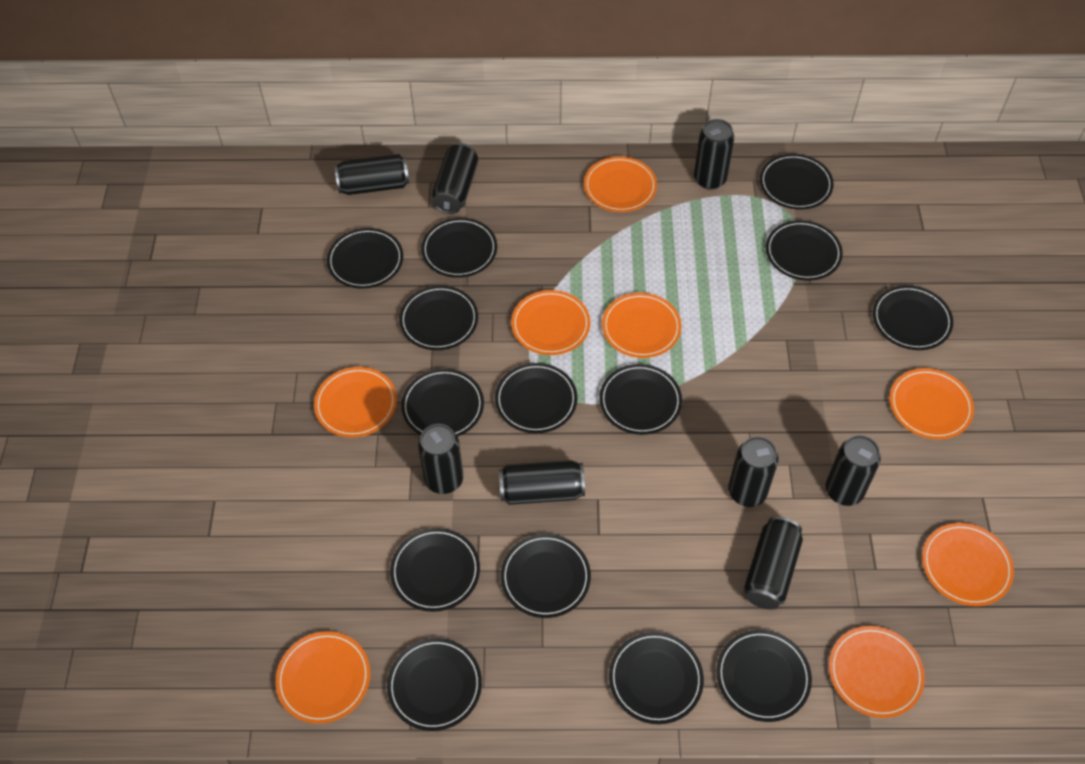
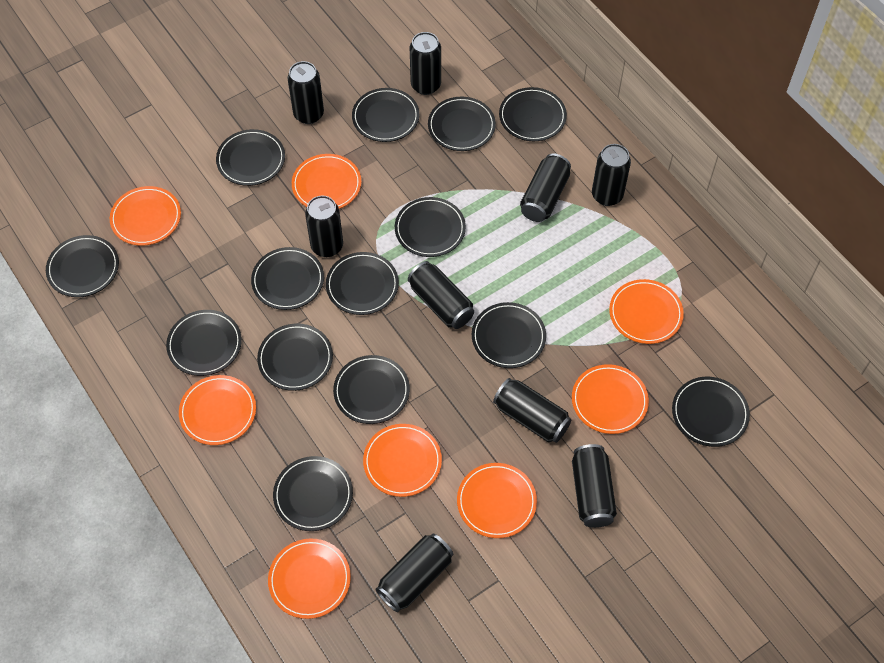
black can: [335,154,409,195] [418,424,463,494] [432,143,478,214] [499,460,585,505] [694,119,734,190] [728,437,779,507] [744,516,803,610] [826,435,881,506] = 8 -> [288,61,324,124] [305,196,343,257] [375,534,453,612] [408,261,474,329] [410,32,441,95] [493,378,571,443] [520,153,571,222] [572,444,617,528] [592,144,631,206] = 9

